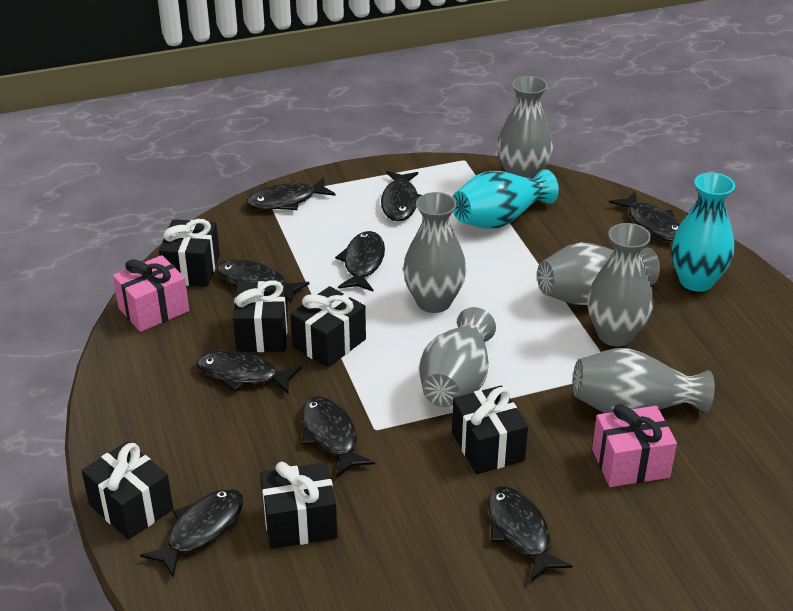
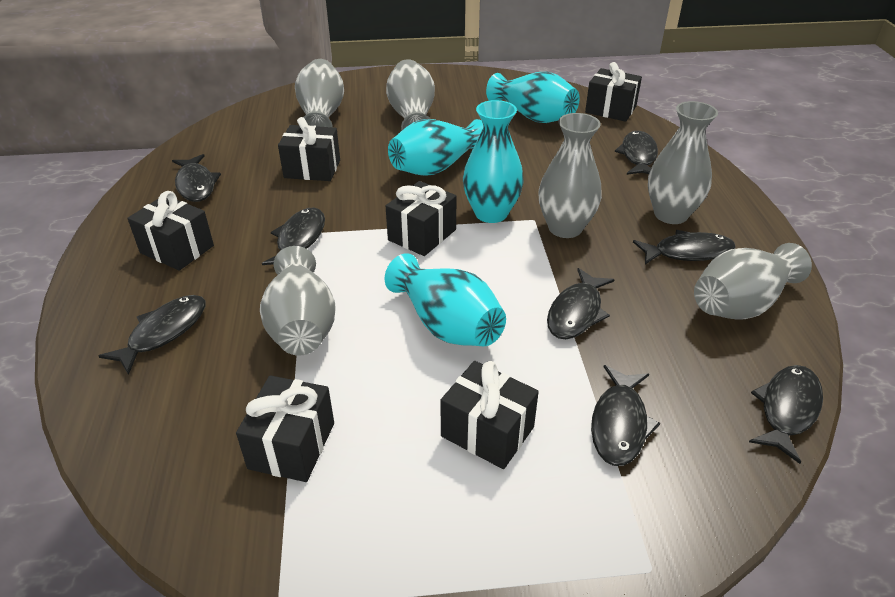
black fish: [140,488,244,578] [197,350,302,394] [217,259,310,303] [246,177,336,210] [302,396,375,477] [335,231,385,291] [381,171,422,221] [488,486,572,582] [609,192,680,242] = 9 -> [99,295,206,375] [172,154,221,202] [262,208,325,265] [547,268,615,339] [591,365,660,466] [615,131,658,175] [633,230,736,265] [749,365,823,464] = 8
pink gift: [113,255,189,332] [592,404,677,487] = 2 -> none = 0
turquoise vase: [453,169,559,229] [671,173,735,292] = 2 -> [385,253,506,346] [388,119,483,176] [463,100,524,223] [486,71,580,123] = 4

